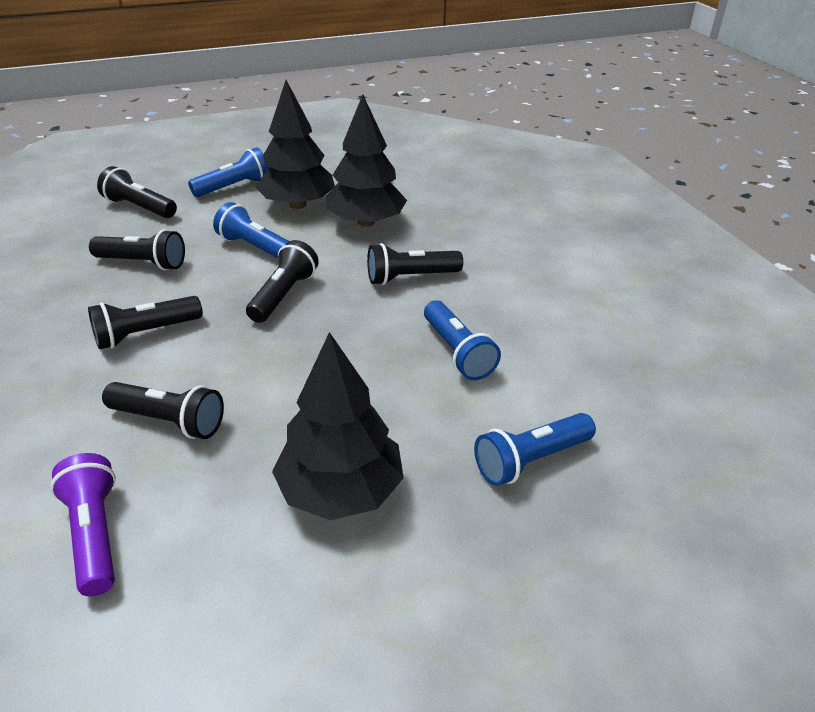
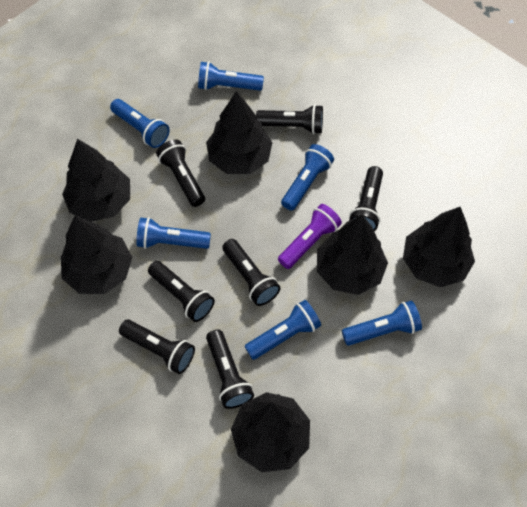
black flashlight: [88,296,203,349] [89,229,185,270] [97,166,177,218] [102,382,224,439] [246,240,319,323] [367,243,463,285] = 6 -> [119,320,195,374] [148,261,215,322] [156,139,205,207] [206,329,254,409] [222,239,280,306] [256,104,323,134] [349,166,383,231] = 7
black tree: [255,80,335,209] [272,332,404,520] [326,95,407,227] = 3 -> [61,216,132,294] [62,139,130,222] [206,91,272,174] [231,392,310,472] [317,215,388,295] [403,207,475,287] = 6
blue flashlight: [188,147,269,197] [213,202,289,258] [424,300,501,380] [474,413,596,486] = 4 -> [110,99,170,148] [136,217,211,249] [198,61,264,91] [245,300,321,360] [281,144,334,211] [342,300,422,346] = 6

